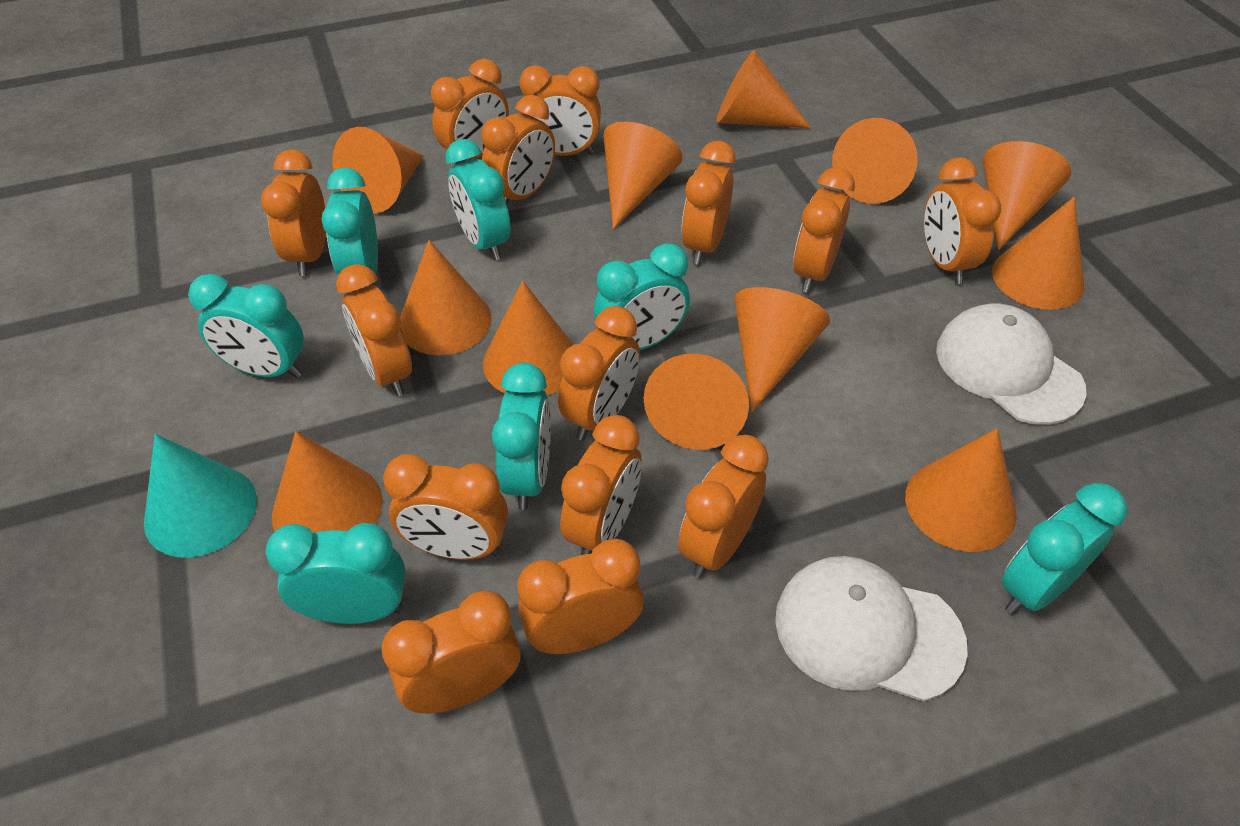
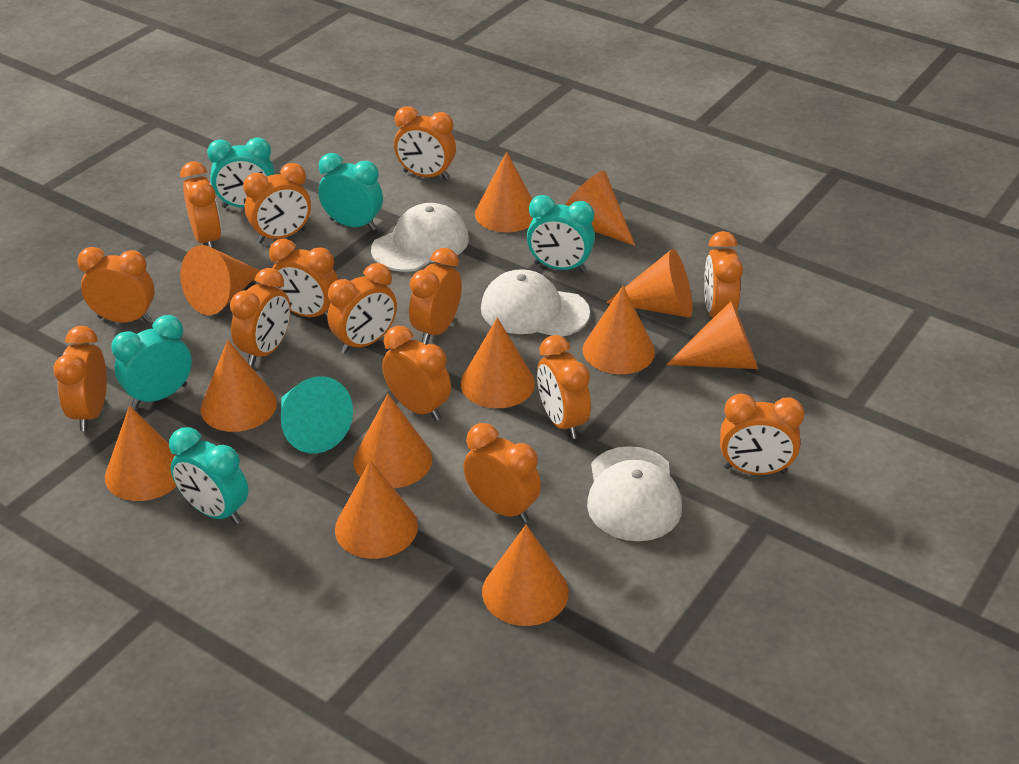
turquoise clock: [188,274,304,378] [266,523,405,624] [322,167,378,275] [446,139,511,260] [492,363,551,510] [594,243,690,350] [1001,483,1127,615] = 7 -> [111,315,192,408] [169,427,248,524] [207,137,275,208] [318,153,383,231] [527,195,595,272] = 5
white cap: [775,556,968,702] [936,303,1087,425] = 2 -> [371,203,469,272] [481,269,590,337] [587,446,682,541] = 3

